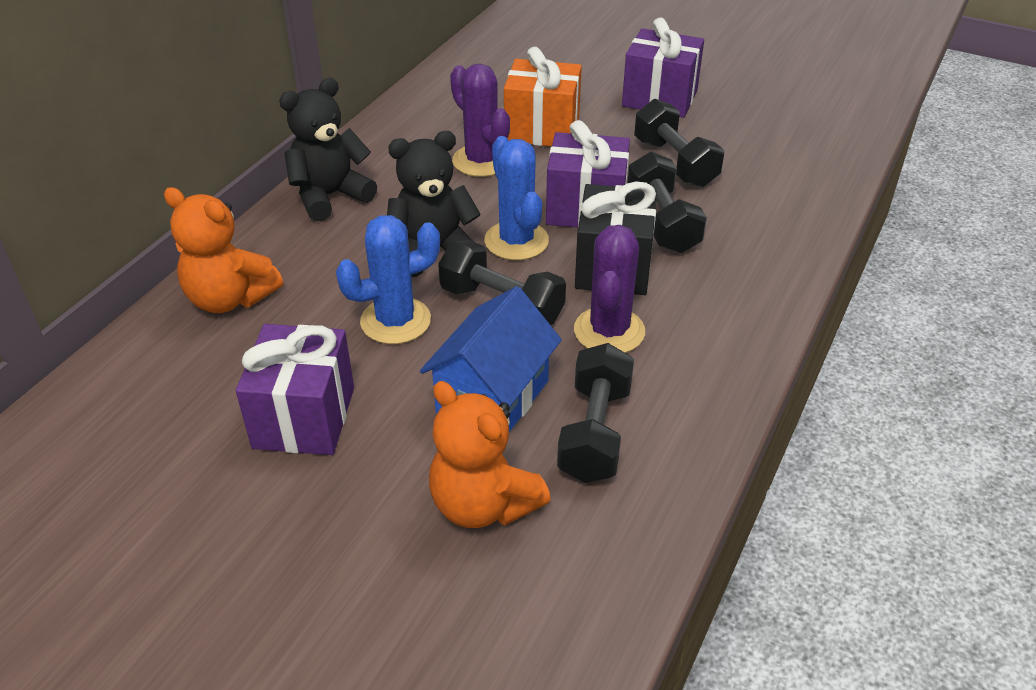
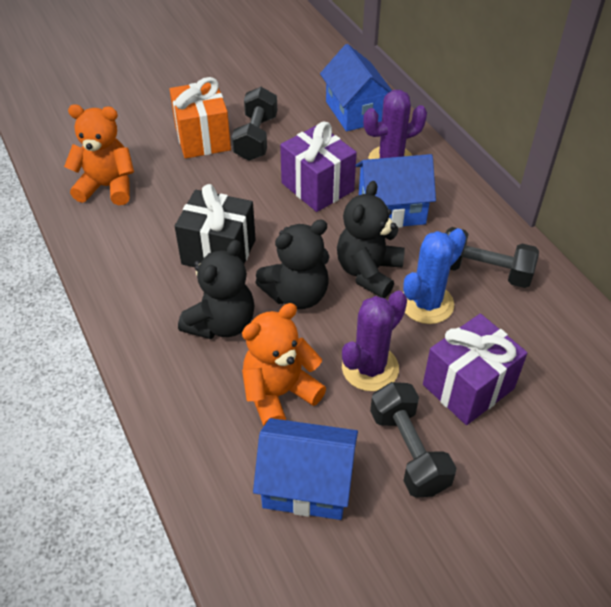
black dumbbell: [438,240,566,325] [557,343,634,483] [628,151,707,253] [634,99,724,187] = 4 -> [232,87,277,161] [370,382,456,498] [446,227,539,288] = 3
black teddy bear: [279,78,377,221] [387,131,481,277] = 2 -> [178,240,255,339] [255,219,329,309] [337,181,405,298] = 3
blue cactus: [336,215,440,344] [484,136,549,260] = 2 -> [403,228,466,324] = 1
blue house: [420,286,562,432] = 1 -> [253,418,358,520] [320,44,392,131] [356,154,436,228] = 3
purple gift: [236,324,354,455] [546,120,630,227] [622,18,704,118] = 3 -> [280,122,357,212] [423,314,527,425] = 2

